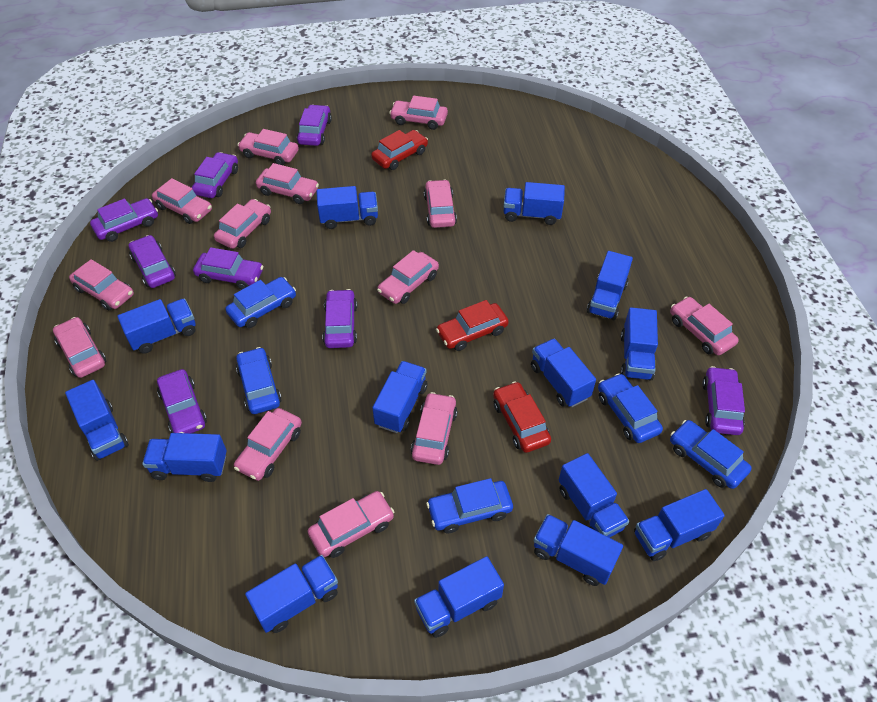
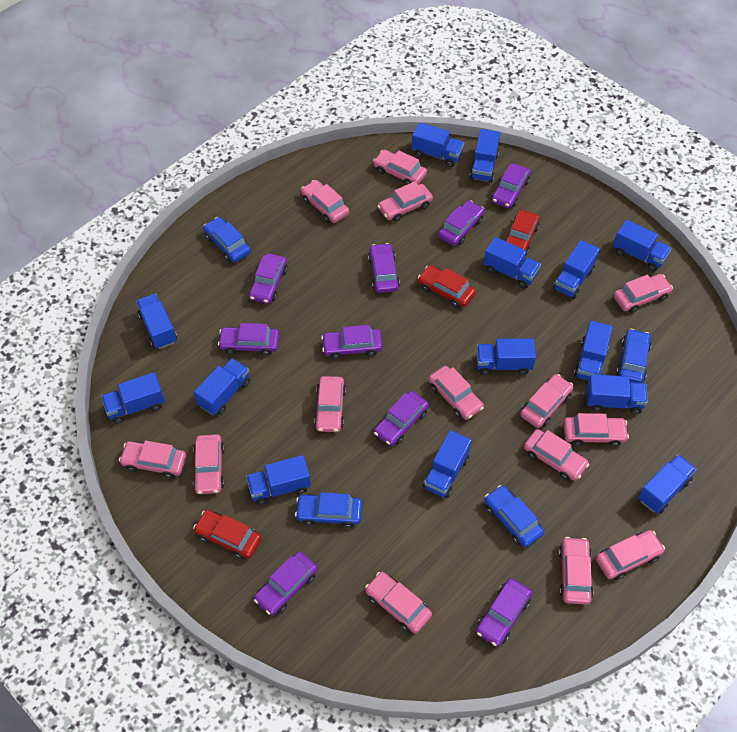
blue car: [225,277,296,328] [236,347,281,414] [426,478,513,533] [598,373,663,443] [670,420,752,489] = 5 -> [203,217,251,262] [295,492,362,528] [484,485,544,547] [616,329,651,383] = 4
pink car: [53,317,106,378] [69,259,134,310] [152,178,212,224] [214,199,271,249] [234,408,302,481] [238,129,299,165] [256,163,319,204] [308,491,394,558] [377,250,439,304] [389,96,448,130] [411,392,457,465] [424,179,457,228] [670,296,739,355] = 13 -> [119,441,186,478] [193,434,225,494] [301,180,349,223] [314,376,346,432] [365,572,432,634] [373,150,427,185] [378,181,433,222] [429,366,484,420] [520,374,573,428] [524,429,589,481] [559,537,593,605] [563,413,629,447] [596,530,665,580] [613,274,673,313] = 14
purple car: [90,198,158,242] [128,235,176,288] [157,369,207,433] [192,152,238,198] [193,247,263,289] [297,104,332,146] [322,289,357,348] [702,366,745,435] = 8 -> [218,323,279,356] [249,253,288,304] [254,551,318,616] [321,325,383,359] [368,243,400,293] [374,391,429,446] [438,200,485,246] [476,578,532,647] [492,163,530,208] = 9

